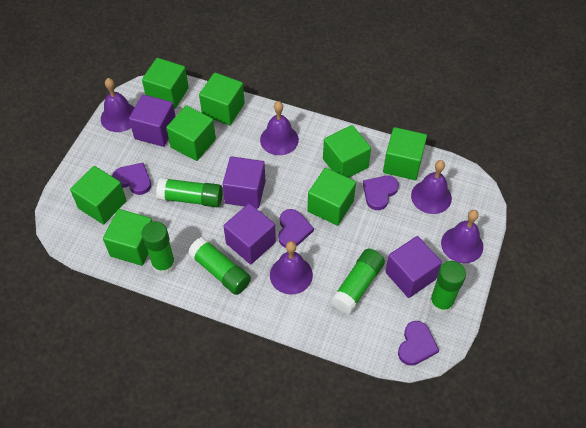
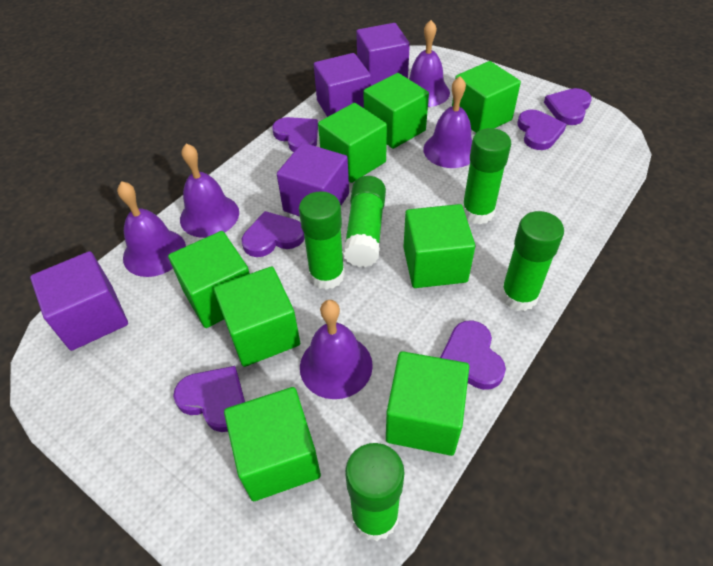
purple heart: [112,163,151,195] [278,209,314,248] [363,176,399,210] [398,321,439,366] = 4 -> [173,366,245,432] [242,211,305,257] [272,117,318,152] [440,320,506,390] [517,110,567,150] [544,88,592,125] = 6

